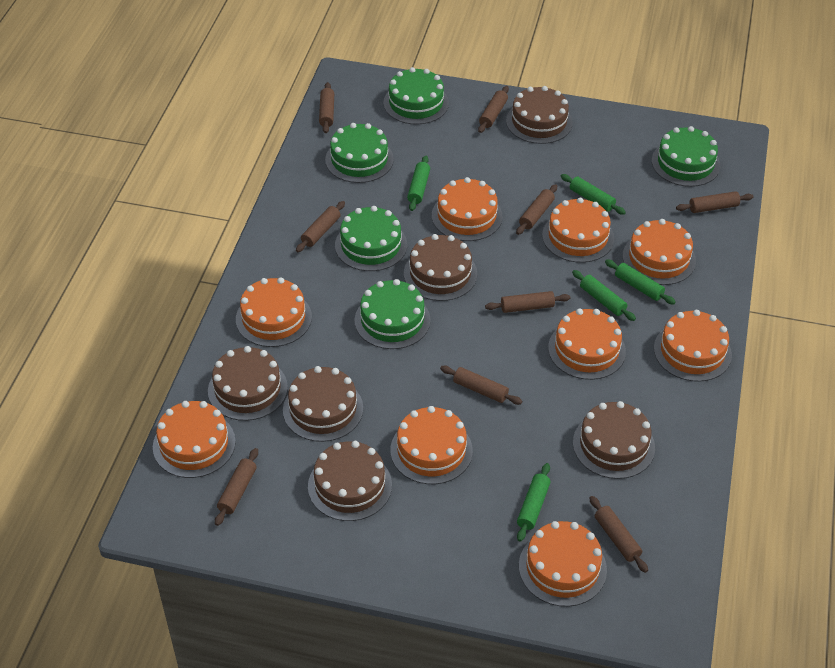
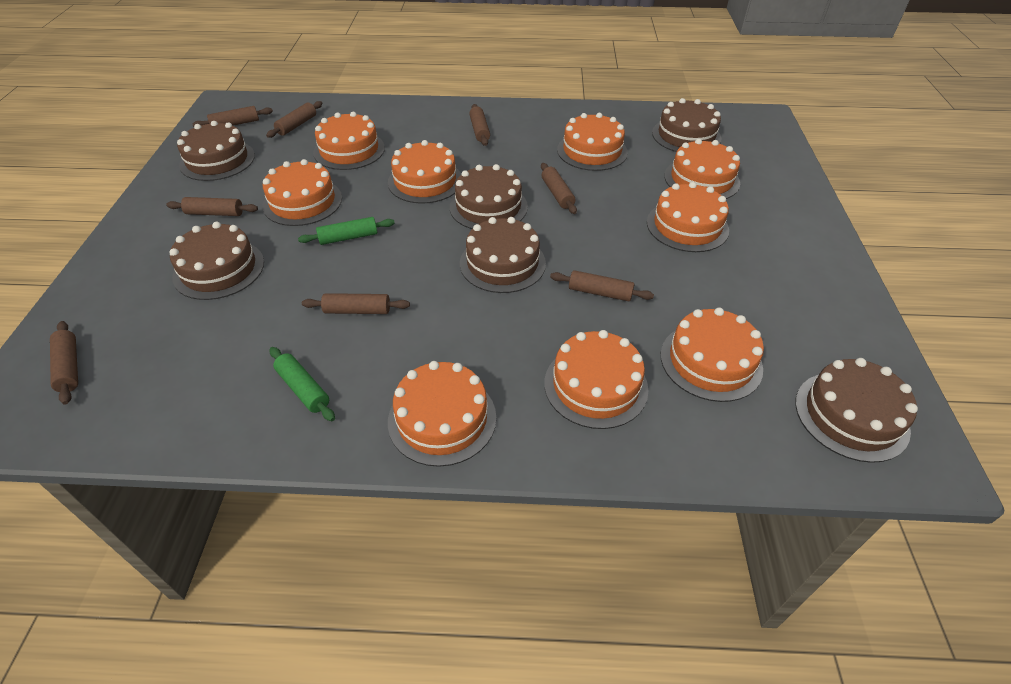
brown rolling pin: [215,448,258,526] [296,201,345,252] [319,82,334,133] [440,366,522,405] [478,86,509,133] [485,291,570,313] [516,184,557,235] [589,496,648,573] [676,191,753,213] = 9 -> [50,321,78,405] [166,197,258,216] [193,106,273,127] [266,101,322,138] [302,293,410,314] [469,104,490,146] [541,163,577,214] [550,270,654,301] = 8
green cake: [325,123,394,183] [335,206,407,271] [354,279,431,349] [383,67,449,125] [652,126,720,187] = 5 -> none = 0
green rolling pin: [407,156,430,211] [517,463,551,542] [561,174,626,215] [572,270,636,321] [605,259,676,305] = 5 -> [270,347,335,421] [298,217,395,245] = 2

